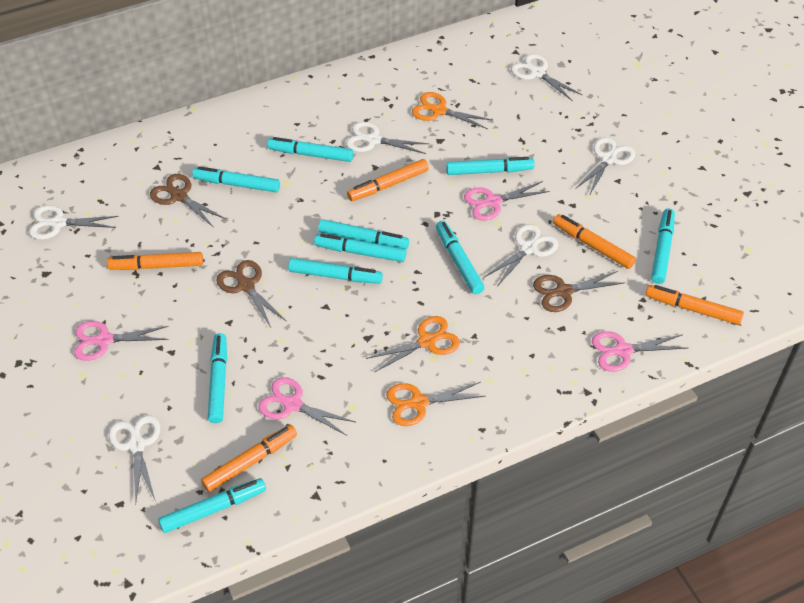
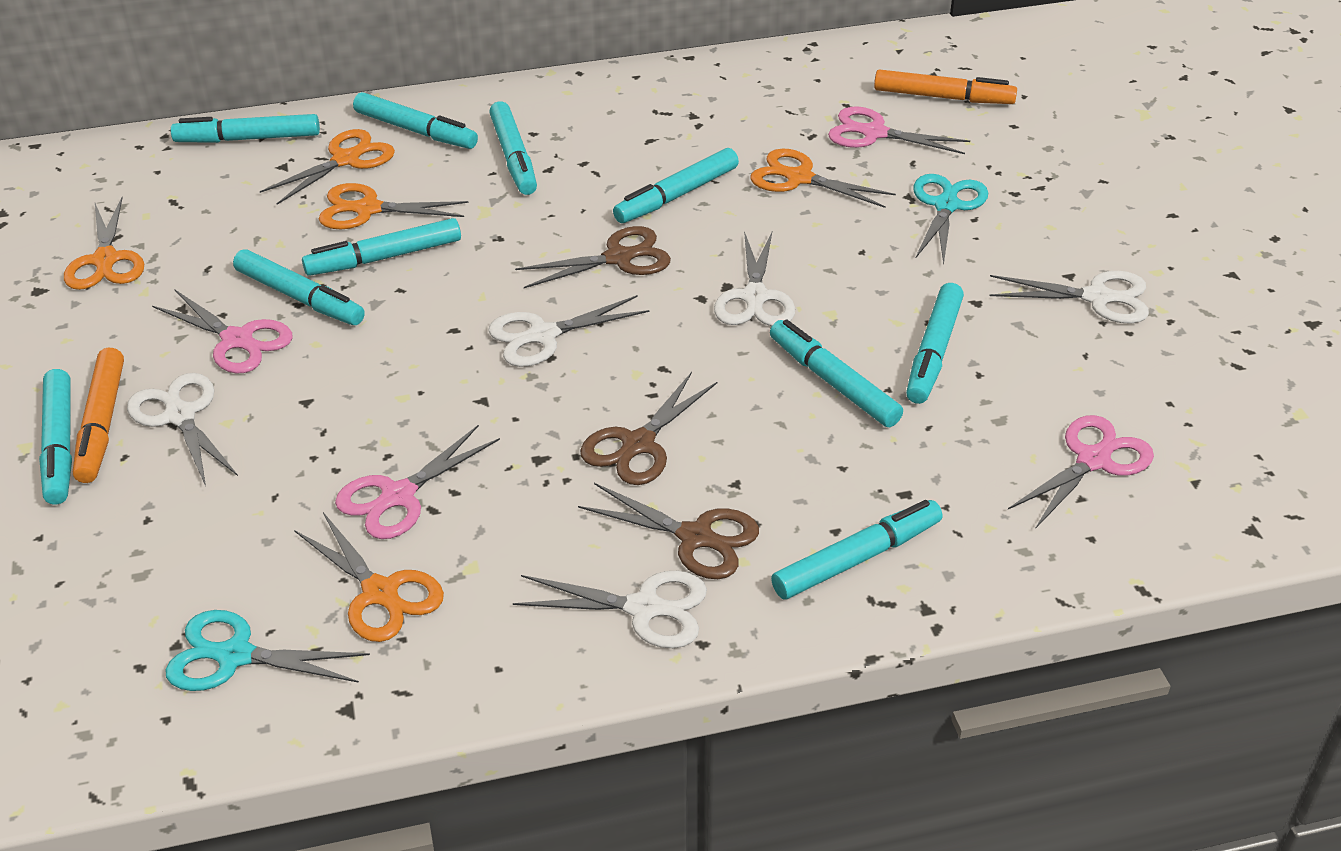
orange marker: [107,252,203,270] [201,425,297,492] [347,159,429,201] [553,214,636,269] [646,285,744,325] = 5 -> [73,348,124,483] [874,69,1017,104] = 2
orange scissors: [366,316,460,372] [386,382,486,426] [412,92,492,129] = 3 -> [64,197,144,290] [260,129,395,205] [294,512,444,642] [319,183,468,229] [751,149,896,208] = 5
turquoise scissors: none = 0 -> [165,610,370,691] [913,174,988,264] = 2
white scissors: [29,205,119,240] [109,415,160,504] [346,122,430,154] [484,224,558,286] [511,54,582,101] [575,137,635,196] = 6 -> [127,373,238,486] [488,295,649,367] [513,571,707,648] [714,230,795,326] [989,271,1149,324] = 5

